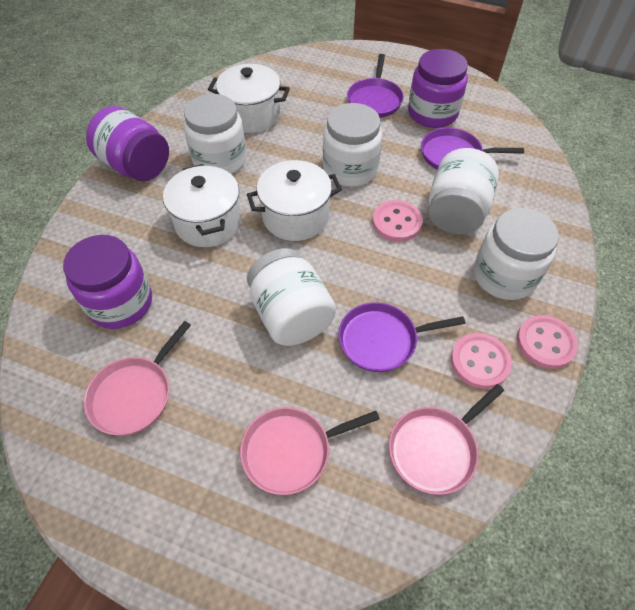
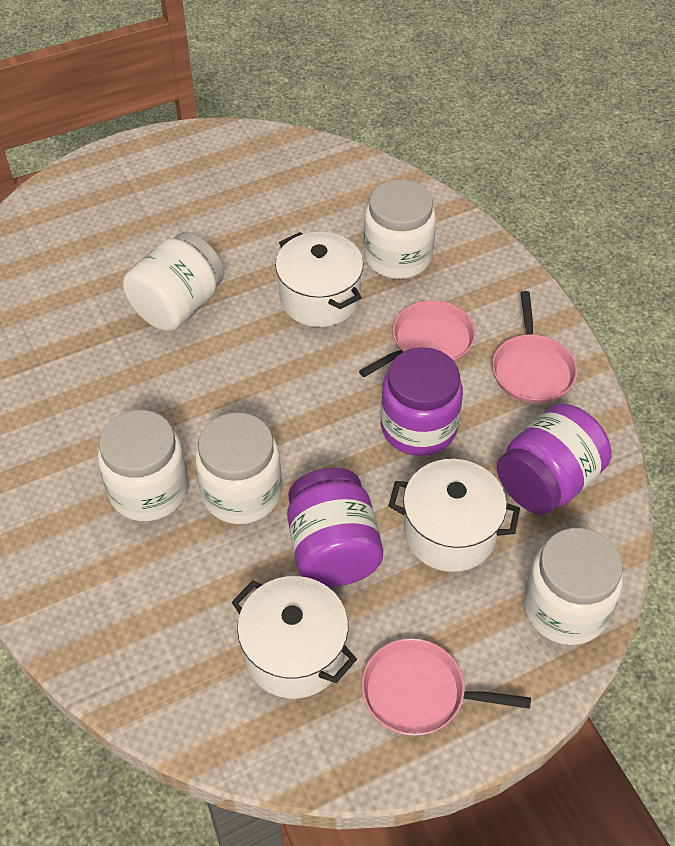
pink button: [373,200,423,242] [451,333,512,389] [517,315,578,369] = 3 -> none = 0
purple pan: [338,302,466,372] [347,54,404,118] [421,128,524,169] = 3 -> none = 0

